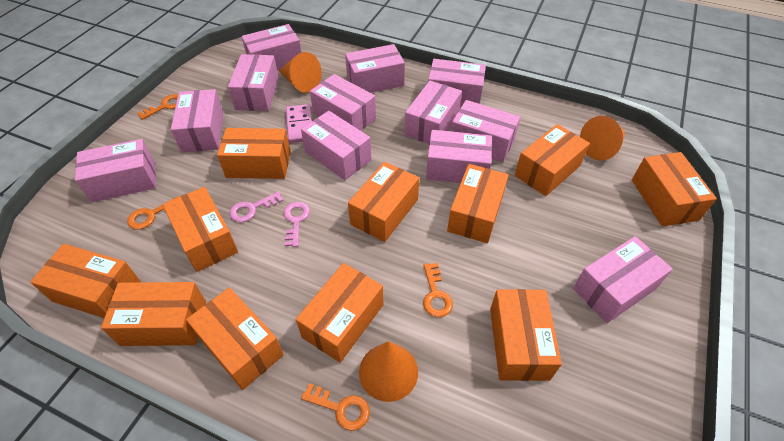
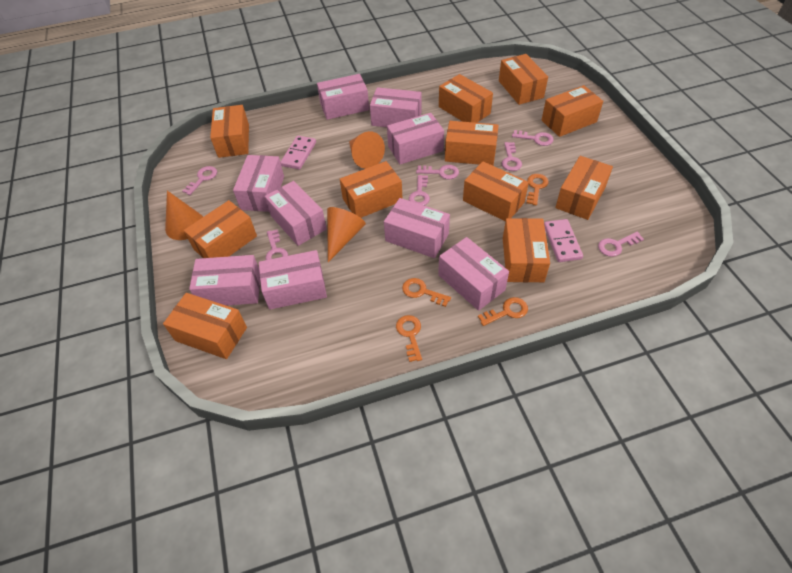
pink box: [75,139,156,202] [171,89,224,152] [228,54,279,111] [241,24,302,70] [301,111,372,180] [310,74,376,131] [345,44,405,93] [405,81,462,144] [426,130,492,183] [428,59,486,107] [451,100,521,162] [573,236,673,323] = 12 -> [189,255,260,305] [233,155,284,212] [259,250,327,310] [265,181,327,246] [317,74,369,120] [370,87,422,127] [384,198,450,258] [387,113,444,164] [438,237,509,311] = 9
pink domino: [286,104,312,143] = 1 -> [280,136,316,169] [544,219,583,262] = 2
pink key: [229,191,284,222] [284,202,310,247] = 2 -> [182,166,217,195] [265,230,288,260] [409,175,430,206] [416,165,459,179] [502,142,522,171] [512,130,554,146] [598,232,644,257] = 7

